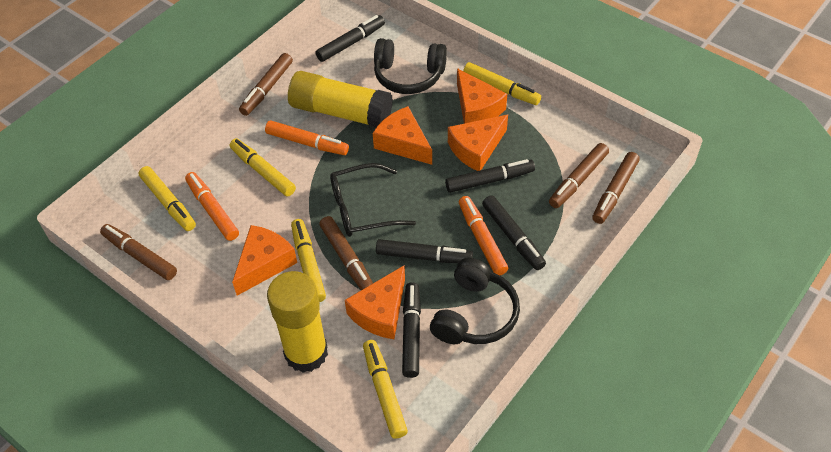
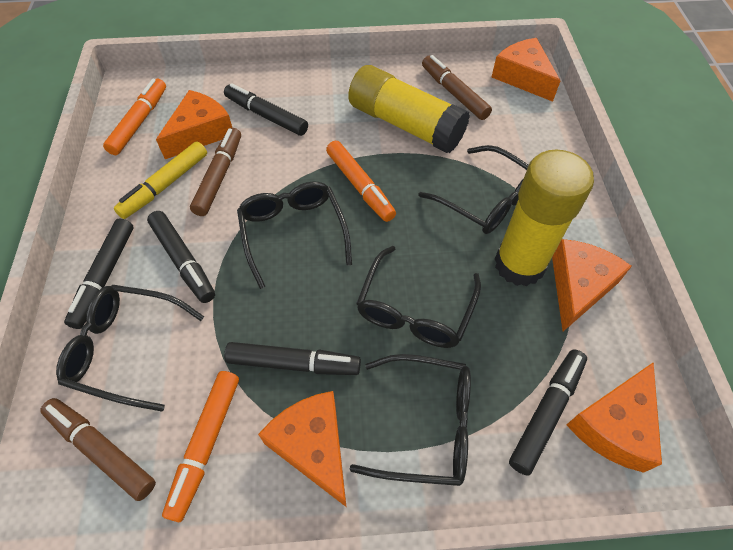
black glasses: [330,163,416,237] = 1 -> [56,285,204,412] [237,181,352,289] [350,354,471,486] [356,246,481,348] [418,145,528,234] = 5
black headphones: [374,38,447,94] [430,257,520,344] = 2 -> none = 0
brown marker: [100,224,177,280] [239,53,293,116] [319,216,373,290] [549,143,609,208] [592,152,640,224] = 5 -> [40,398,156,501] [190,128,241,216] [422,55,492,120] = 3
yellow marker: [138,166,196,231] [230,138,296,197] [291,219,326,302] [363,340,408,439] [463,62,541,105] = 5 -> [114,141,207,219] = 1

